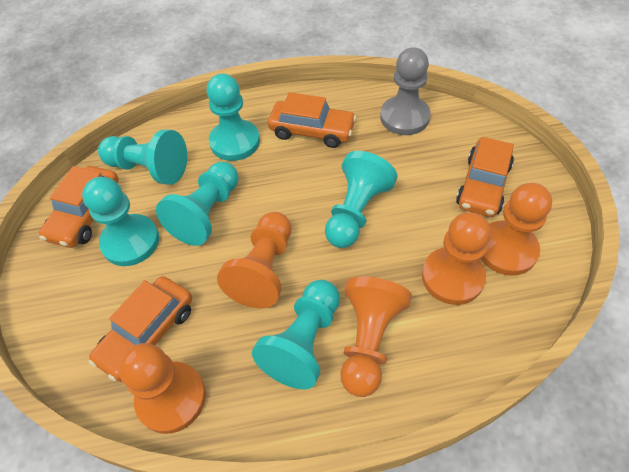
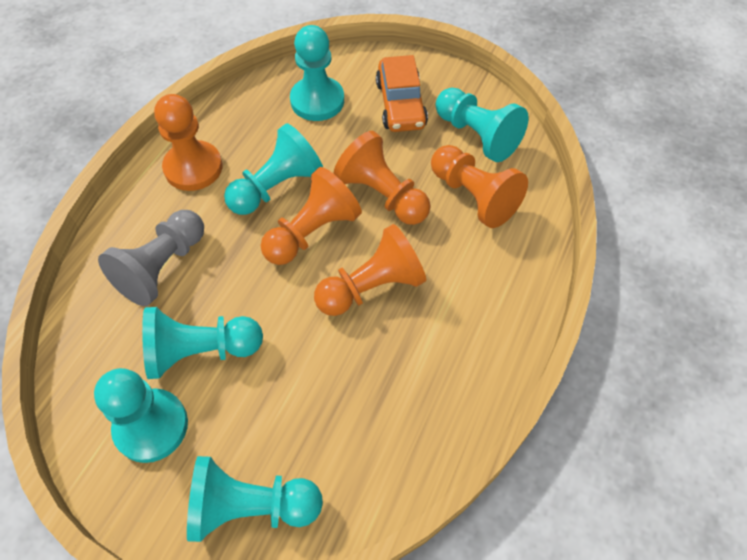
orange car: [39,166,119,248] [89,276,192,382] [268,92,356,148] [456,137,514,217] = 4 -> [376,55,428,132] = 1

